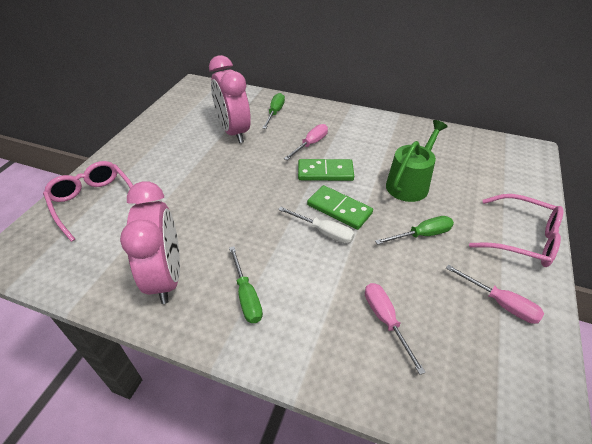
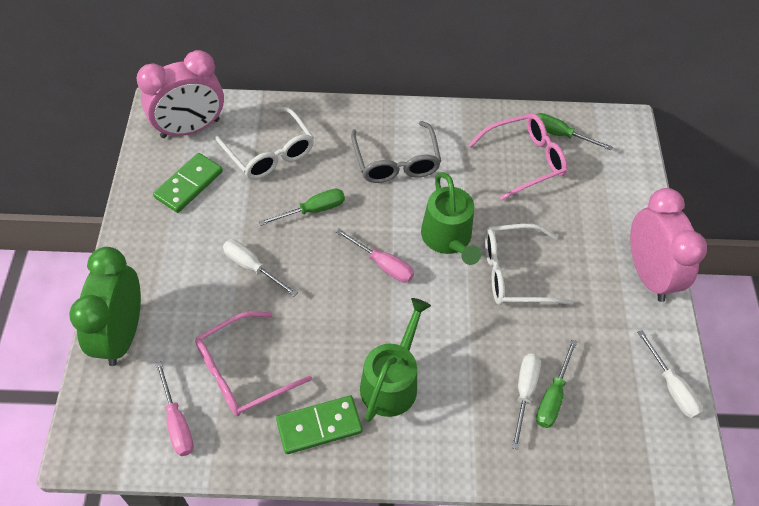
green clock: none = 0 -> [69,247,141,366] = 1
green watering can: [386,120,448,202] = 1 -> [360,298,431,422] [421,172,481,265] = 2
grey glasses: none = 0 -> [351,121,441,183] = 1
pink screwdriver: [284,124,328,160] [365,283,426,375] [446,265,544,324] = 3 -> [155,361,194,456] [336,229,414,283] = 2
white glasses: none = 0 -> [215,107,314,180] [485,224,573,305] = 2
white screwdriver: [278,207,355,244] = 1 -> [223,240,298,296] [512,354,541,450] [637,330,703,418] = 3

